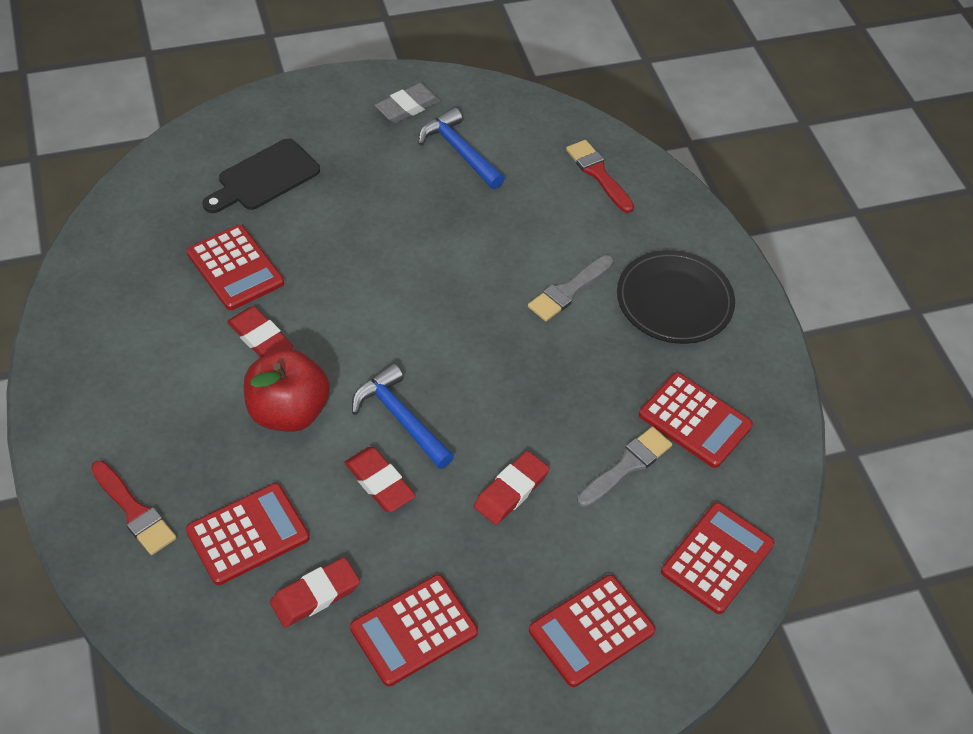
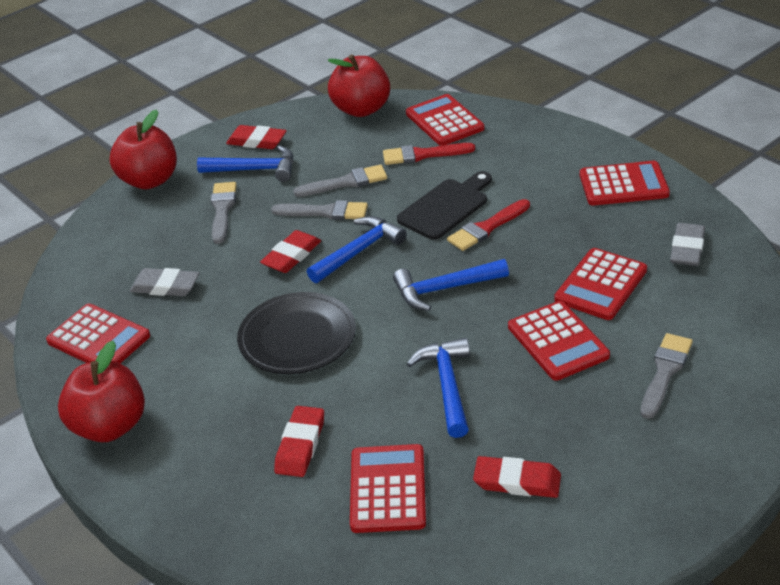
blue hammer: [352,363,454,469] [418,107,505,189] = 2 -> [197,145,294,182] [307,216,407,283] [393,259,509,311] [407,338,470,438] = 4
grey brush: [528,255,614,321] [577,427,672,507] = 2 -> [211,182,237,244] [271,200,368,220] [293,165,387,197] [641,333,693,419] = 4
grey eraser: [375,83,441,123] = 1 -> [130,268,199,296] [670,223,705,266] = 2
red apple: [244,349,330,432] = 1 -> [58,341,145,442] [110,110,177,189] [327,54,390,117] = 3

